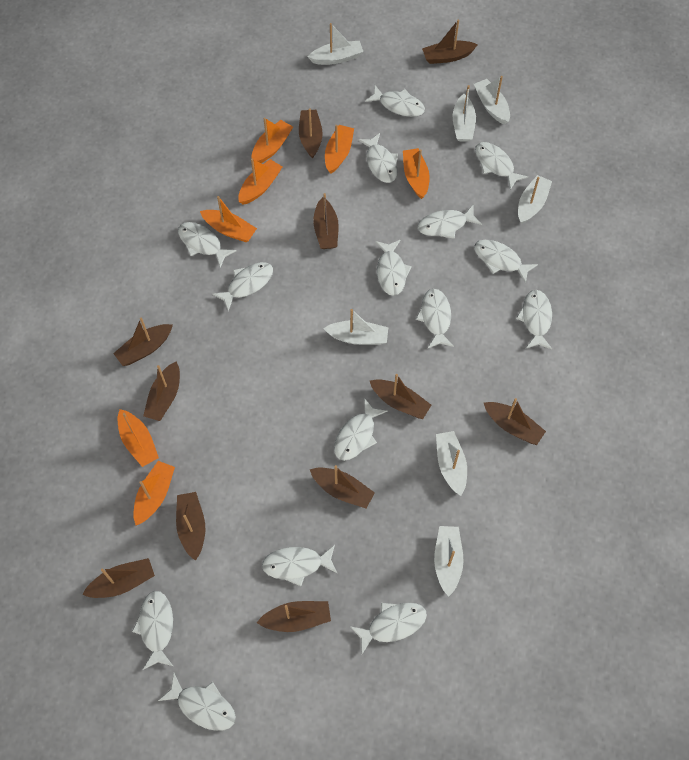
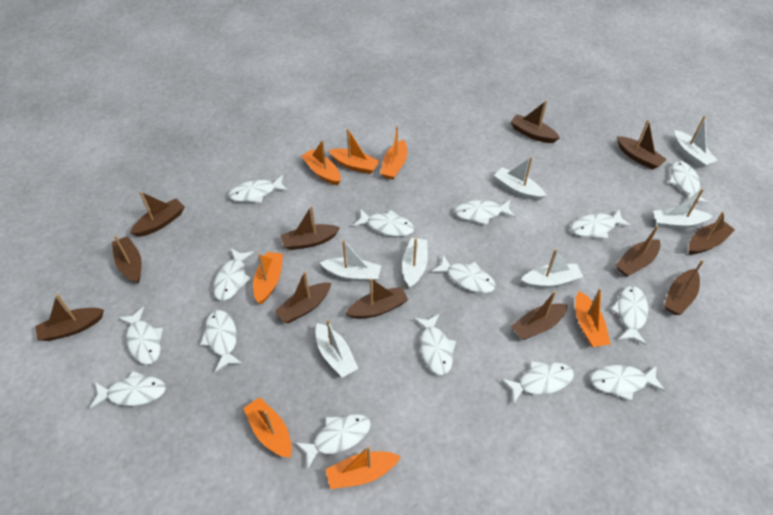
brown boat: [82,558,155,598] [113,318,173,366] [143,361,180,421] [176,492,205,561] [257,601,331,632] [299,108,323,159] [310,465,375,508] [313,193,339,249] [370,374,431,419] [422,20,478,64] [484,398,546,445] = 11 -> [35,294,104,341] [112,236,142,284] [130,192,185,237] [274,271,331,323] [281,206,340,250] [345,278,408,319] [510,101,560,143] [511,291,568,340] [616,226,660,277] [617,119,667,170] [664,260,704,315] [689,211,735,254] = 12

